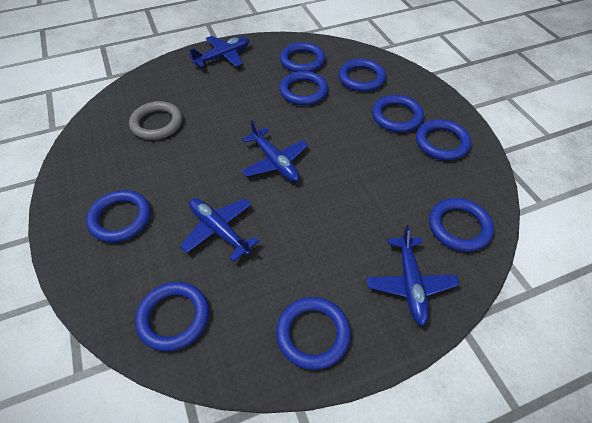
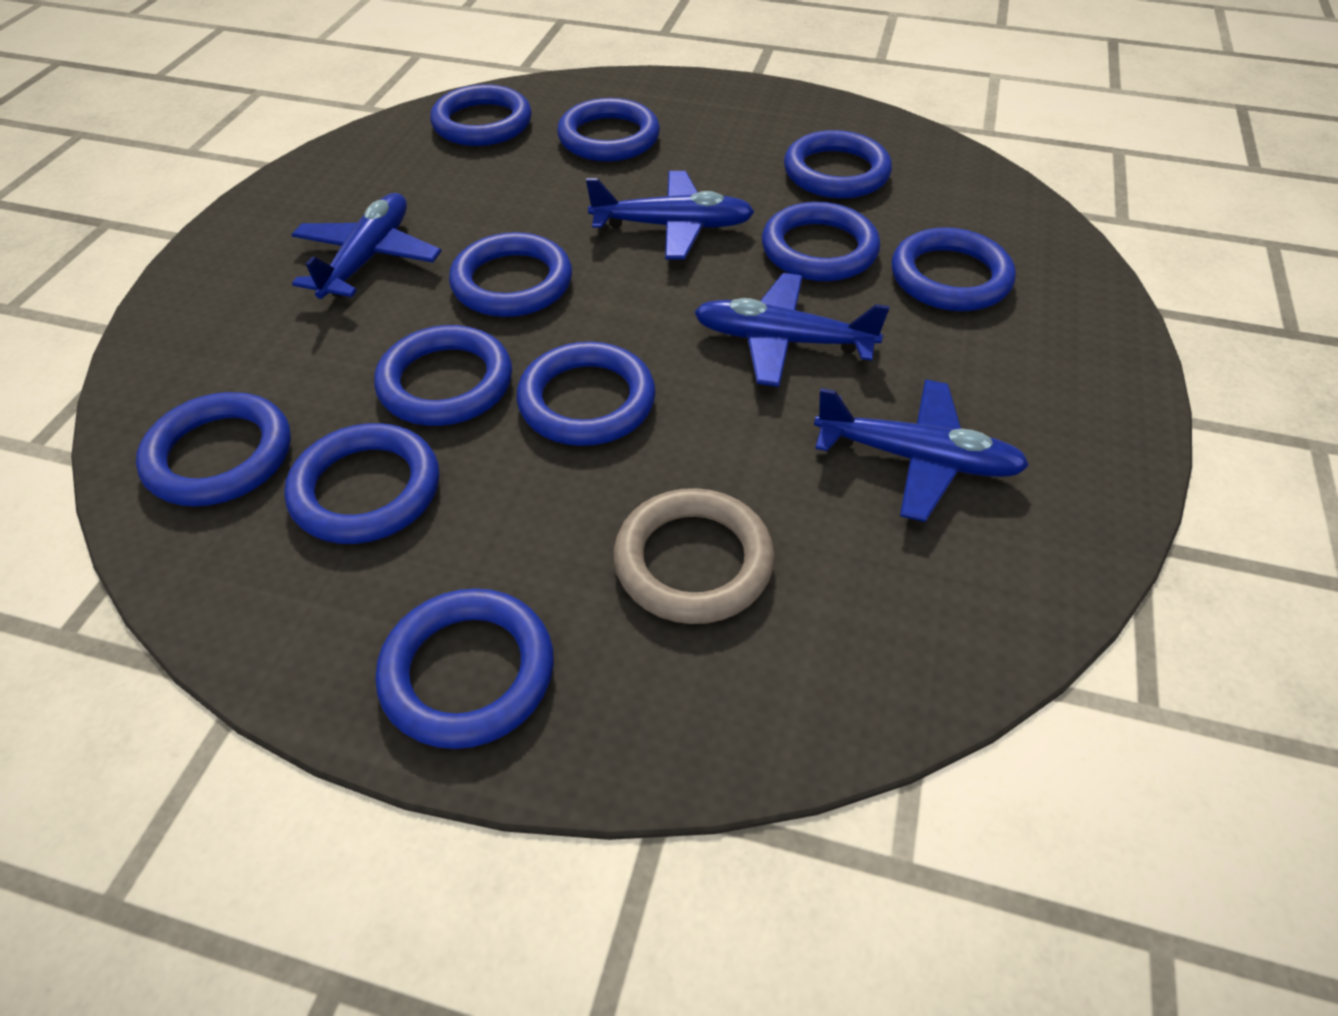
blue ring: [86,190,151,243] [135,282,209,352] [276,297,351,370] [279,71,328,106] [280,42,325,72] [338,59,386,92] [372,95,424,132] [416,119,471,160] [429,198,494,252] = 9 -> [136,392,291,507] [284,423,439,544] [374,325,512,426] [375,588,554,749] [430,84,532,146] [449,232,572,317] [517,342,656,446] [557,98,660,162] [762,202,880,281] [784,130,892,199] [892,227,1016,311] = 11

